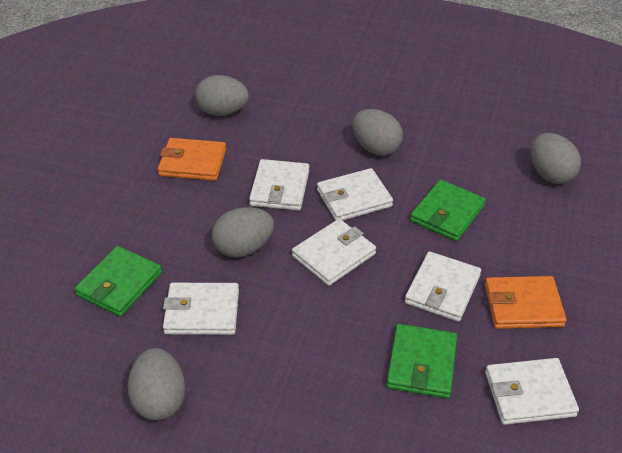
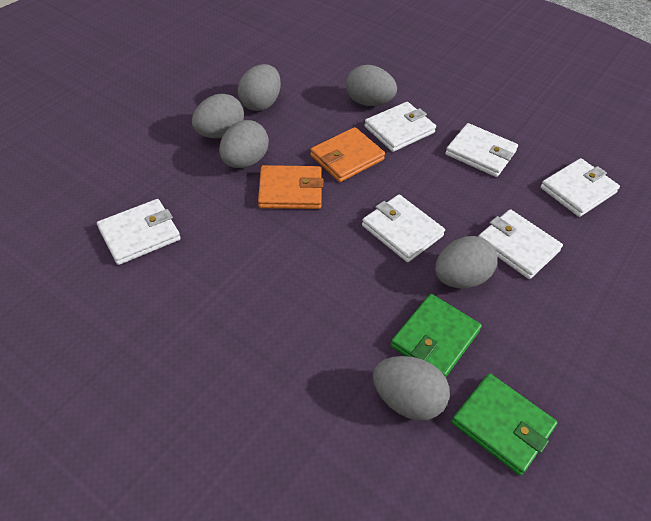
green wallet: [75,246,162,317] [386,324,457,398] [410,180,486,241] = 3 -> [391,294,482,377] [451,373,558,476] = 2
grey egg: [127,348,185,420] [195,75,249,116] [212,207,274,258] [352,109,403,156] [531,133,581,184] = 5 -> [192,94,244,138] [219,120,269,168] [238,64,281,111] [346,65,397,106] [373,356,450,421] [435,236,497,288] = 6

